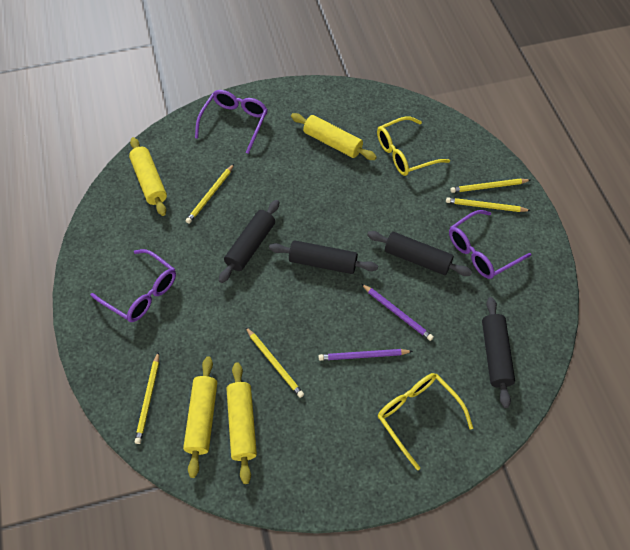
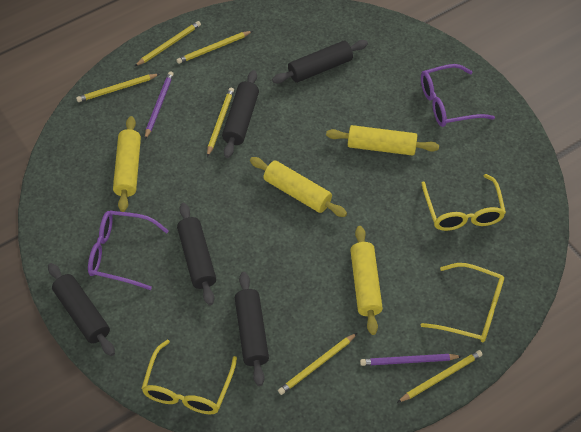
black rolling pin: [219,200,280,283] [269,240,378,274] [367,231,472,276] [482,297,515,408] = 4 -> [48,263,115,356] [177,203,216,305] [222,70,259,158] [235,272,269,386] [272,40,368,83] = 5
purple glasses: [90,249,176,322] [195,90,268,154] [449,210,531,279] = 3 -> [88,211,169,290] [421,64,495,127] = 2
yellow glasses: [377,116,450,176] [378,373,473,470] = 2 -> [141,340,237,414] [421,174,506,231] [421,263,504,342] = 3
yellow pencil: [134,351,159,444] [186,164,234,224] [246,327,304,398] [446,197,531,212] [450,178,530,193] = 5 -> [76,74,159,102] [135,21,201,66] [176,31,252,64] [207,88,234,157] [278,333,357,395] [397,350,483,403] = 6

